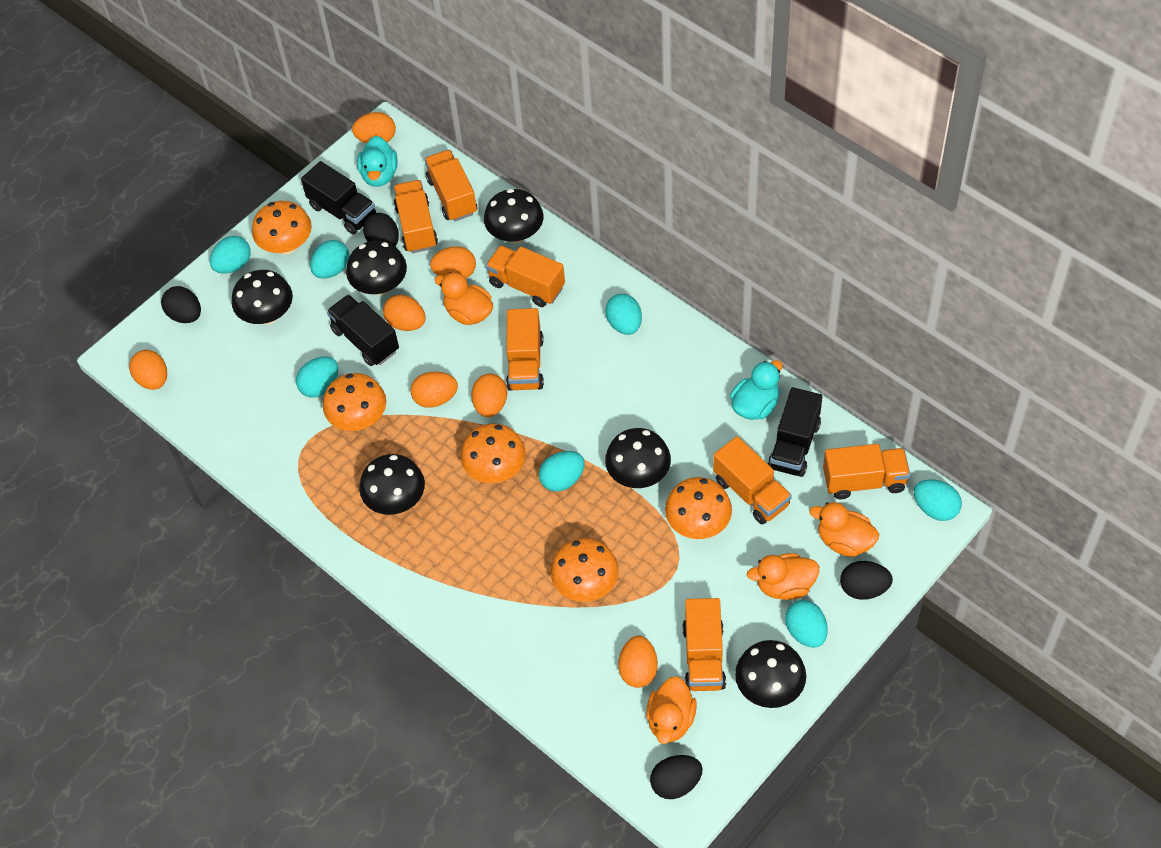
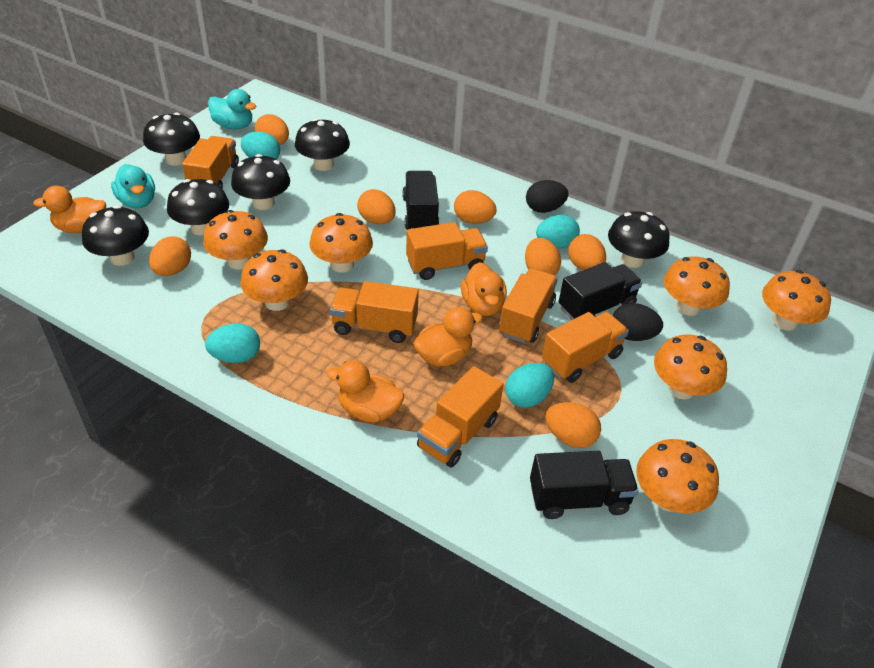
black egg: [161,286,201,323] [363,213,399,246] [650,755,703,799] [840,561,893,600] = 4 -> [526,180,568,213] [613,303,663,341] = 2
orange mushroom: [252,201,312,255] [323,373,386,431] [461,423,526,483] [551,538,619,602] [665,477,732,539] = 5 -> [203,210,268,269] [240,249,308,311] [309,213,373,273] [636,439,719,513] [654,334,727,400] [664,256,730,316] [762,270,831,331] = 7
orange truck: [394,180,438,253] [425,150,477,221] [486,245,565,307] [506,308,544,391] [682,598,726,691] [713,436,792,524] [823,444,910,499] = 7 -> [182,136,239,189] [330,281,419,343] [406,222,488,280] [417,366,504,468] [499,268,558,343] [542,312,629,383] = 6
turquoise egg: [210,236,251,274] [296,357,338,398] [310,240,349,279] [539,451,585,492] [605,294,642,335] [785,600,828,648] [914,479,962,521] = 7 -> [205,323,260,363] [241,132,280,159] [505,363,554,408] [536,215,580,249] = 4

